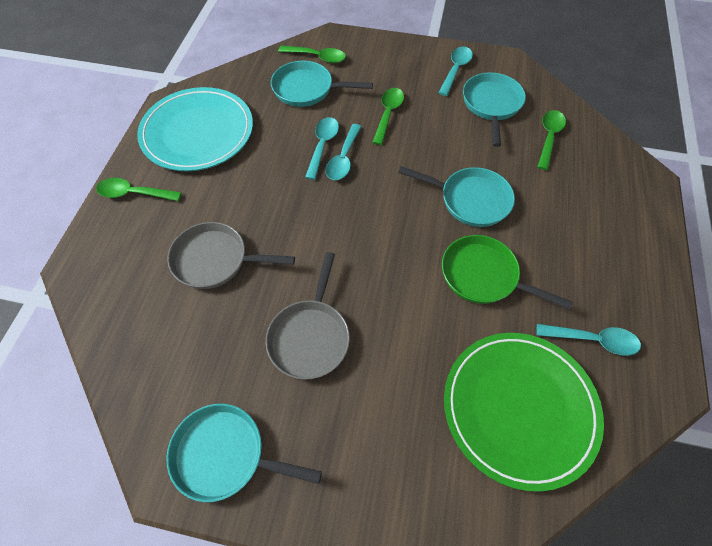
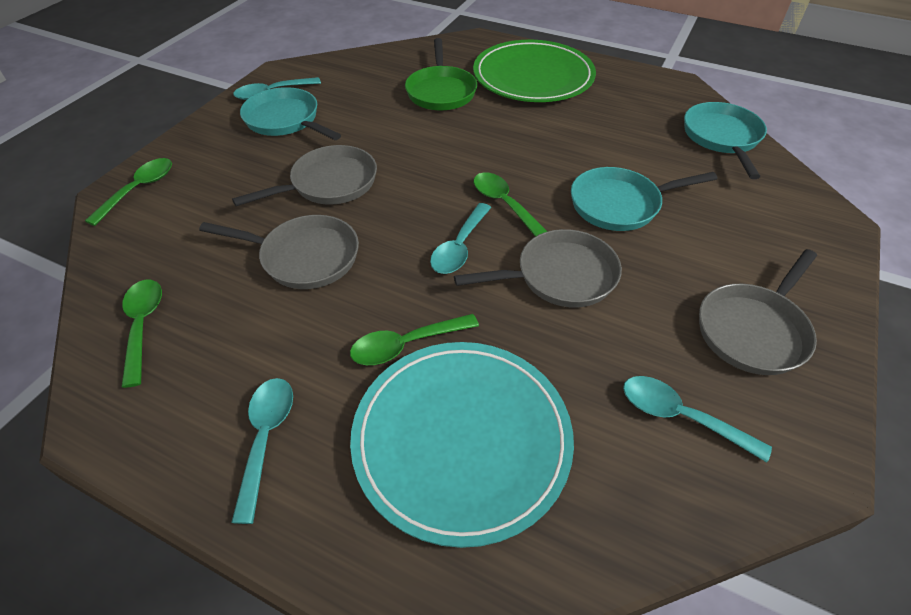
grey pan: [167,222,295,289] [266,252,350,380] = 2 -> [199,215,359,289] [232,145,377,206] [454,229,622,308] [699,249,817,375] = 4
turquoise pan: [167,404,322,502] [271,61,373,107] [398,166,515,227] [463,72,526,147] = 4 -> [240,87,341,140] [571,167,717,231] [684,102,767,179] = 3

